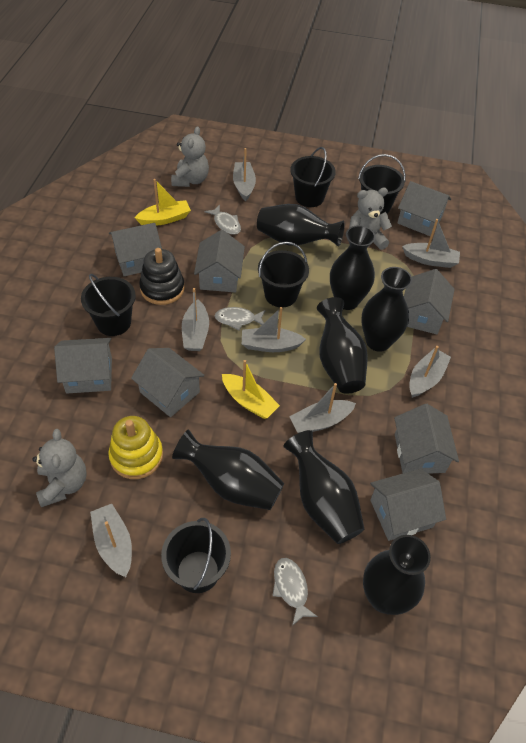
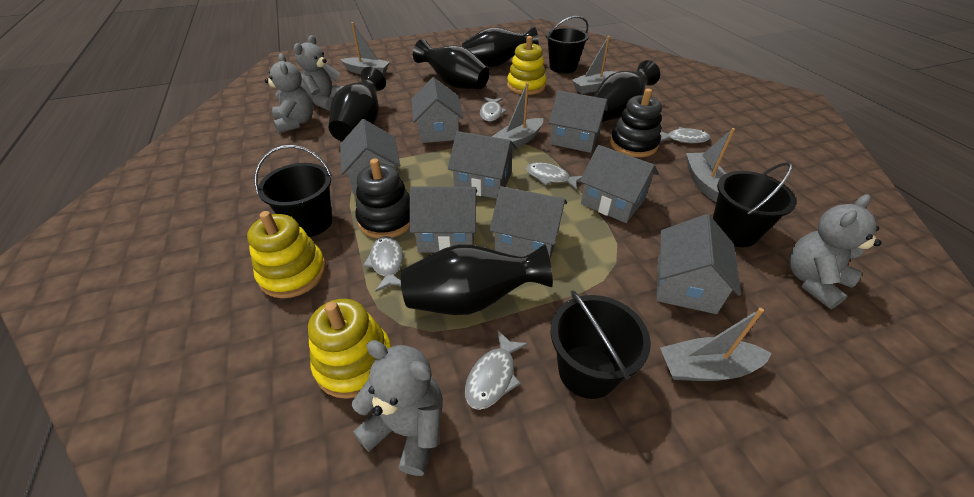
black bucket: [81,274,136,336] [161,518,231,593] [258,242,309,307] [290,147,336,207] [358,154,406,214] = 5 -> [254,145,332,237] [546,16,589,73] [551,290,651,399] [713,162,796,247] = 4
black stacking toy: [139,248,185,305] = 1 -> [356,158,410,238] [610,89,662,157] = 2
black vase: [172,429,284,510] [257,204,344,247] [284,430,364,544] [317,297,368,394] [330,225,376,310] [361,267,412,352] [363,535,431,615] = 7 -> [329,67,386,142] [401,244,553,315] [413,39,489,89] [462,26,539,67] [593,60,660,122] = 5
grey boat: [90,504,132,577] [182,288,209,351] [233,148,256,201] [242,307,306,352] [289,383,356,433] [402,219,460,268] [409,346,451,398] = 7 -> [341,22,390,74] [492,83,543,147] [572,36,616,94] [660,308,772,381] [686,128,735,202] = 5
grey fish: [205,205,241,235] [214,307,266,330] [272,558,318,626] = 3 -> [363,236,403,292] [465,331,528,410] [480,97,507,122] [526,162,582,190] [660,127,710,143] = 5
grey teddy bear: [33,429,87,507] [171,126,209,187] [349,188,392,250] = 3 -> [265,53,313,134] [294,35,344,111] [352,340,443,476] [789,194,882,309] = 4
yellow boat: [134,179,191,226] [222,360,280,419] = 2 -> none = 0
yellow stacking toy: [108,416,163,479] = 1 -> [247,211,326,298] [308,299,392,399] [507,36,547,95] = 3

